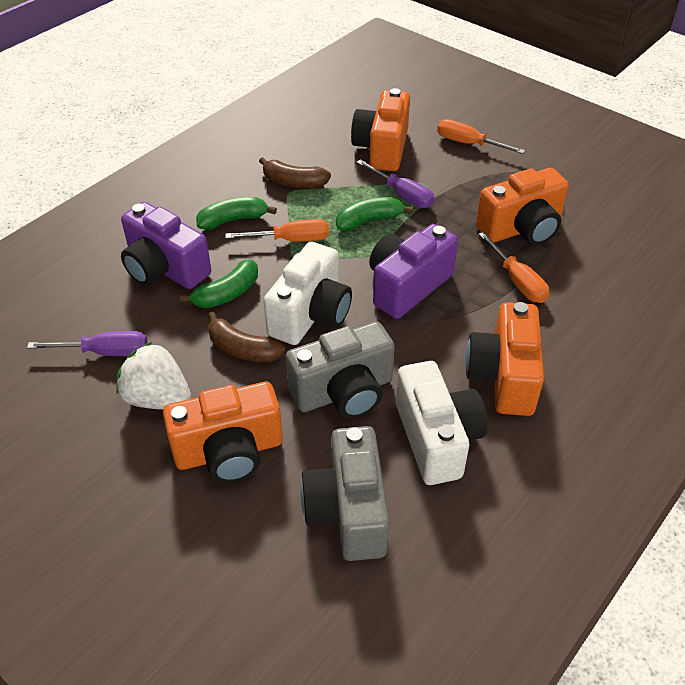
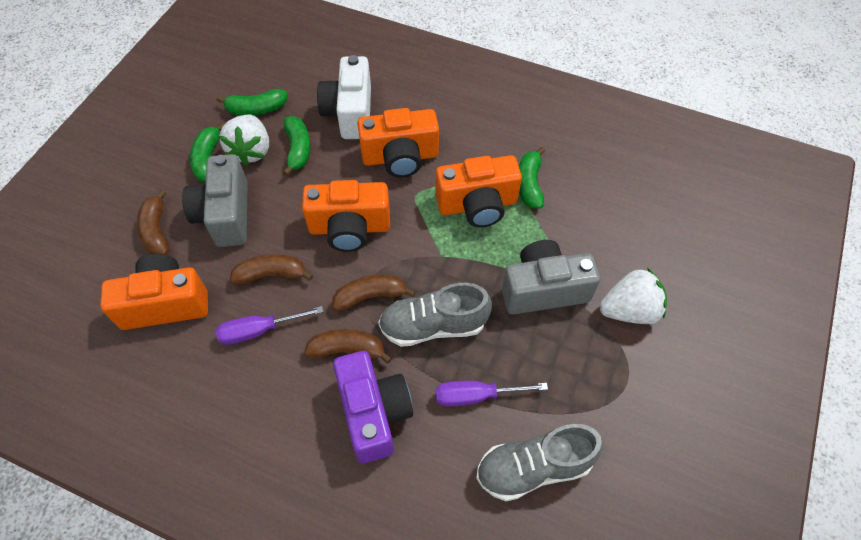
brown banana: [208,312,285,363] [259,157,331,188] = 2 -> [137,190,169,255] [230,254,313,285] [304,329,392,364] [333,274,416,311] = 4
green banana: [180,259,258,309] [196,197,277,230] [336,197,413,231] = 3 -> [190,122,224,182] [217,89,287,115] [283,116,311,176] [519,147,545,208] = 4
grey shoe: none = 0 -> [378,283,492,347] [476,424,603,501] = 2
orange screwdriver: [225,219,329,241] [437,119,525,154] [479,232,549,303] = 3 -> none = 0
purple camera: [121,202,211,289] [369,224,458,319] = 2 -> [333,351,413,463] = 1
white camera: [264,242,352,345] [396,361,487,485] = 2 -> [317,55,371,139] = 1
white strawberry: [116,342,192,410] = 1 -> [219,114,269,166] [599,268,667,324] = 2

